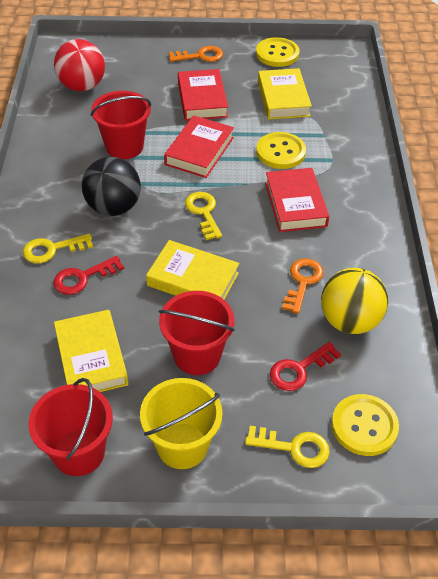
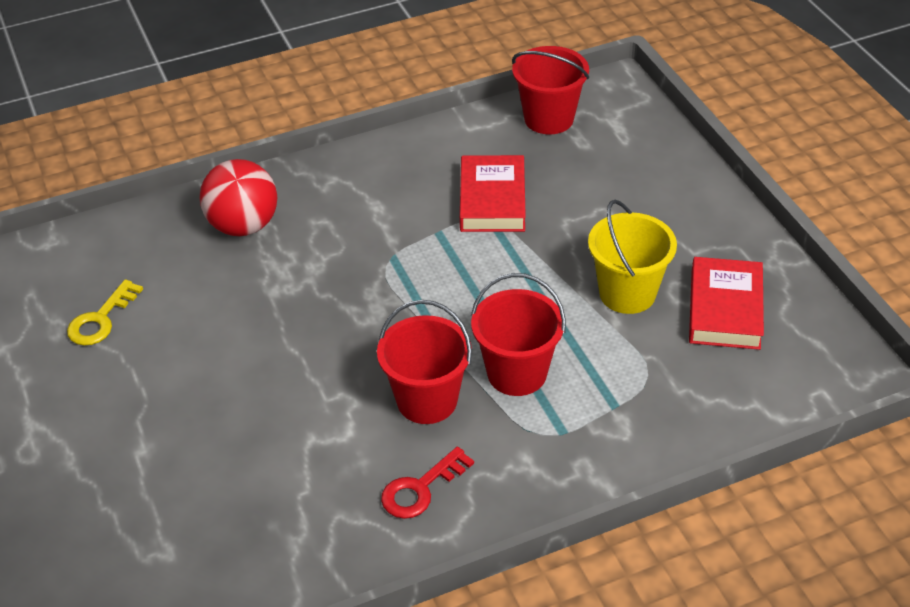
black ball: [82,157,141,216] = 1 -> none = 0
orange key: [169,46,223,62] [282,258,324,314] = 2 -> none = 0
red book: [164,115,234,178] [178,69,228,121] [265,168,329,232] = 3 -> [460,155,526,232] [689,257,764,350] = 2
red key: [53,256,124,295] [270,342,341,391] = 2 -> [381,446,474,519] = 1
yellow ball: [321,268,388,334] = 1 -> none = 0
yellow book: [54,310,129,392] [146,240,239,300] [258,68,312,120] = 3 -> none = 0
yellow button: [256,37,299,67] [256,132,306,169] [331,394,399,456] = 3 -> none = 0
yellow key: [23,234,93,263] [185,192,222,240] [245,426,330,468] = 3 -> [67,279,143,346] = 1

